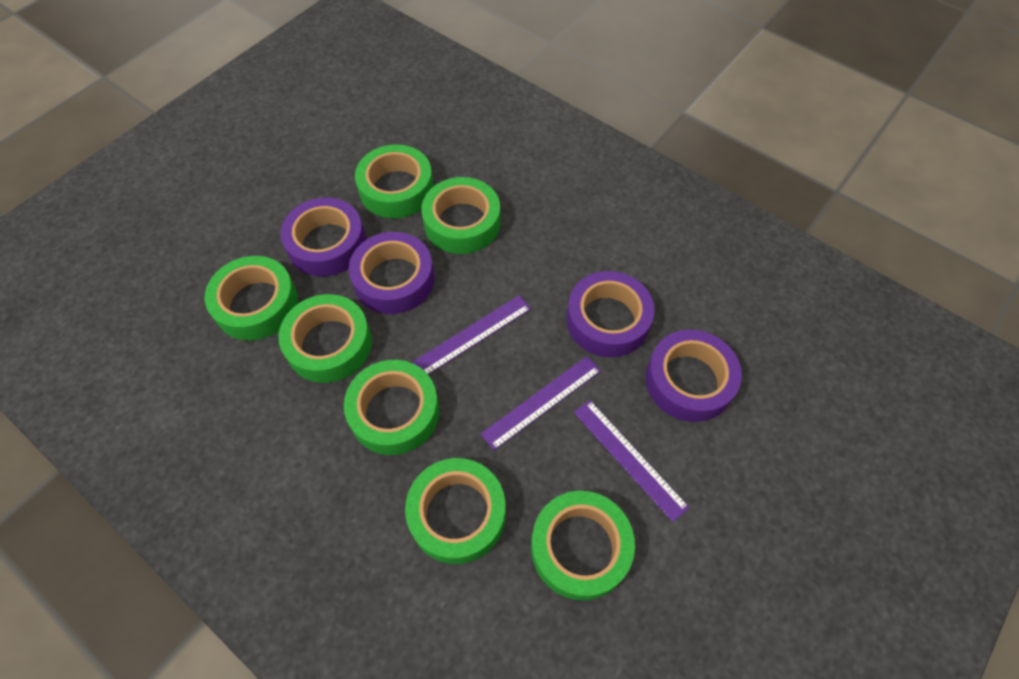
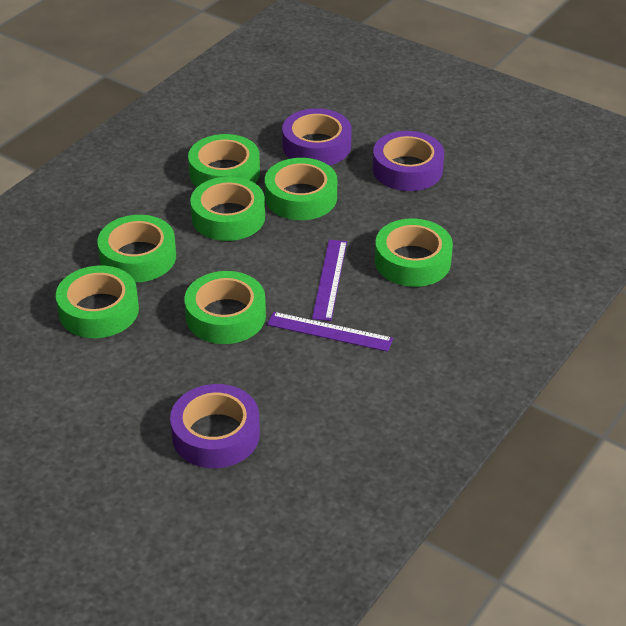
purple ruler: [412,295,531,375] [481,356,601,450] [574,400,690,522] = 3 -> [267,312,393,352] [312,240,347,321] = 2
purple tape: [280,198,366,277] [349,232,434,314] [566,271,655,357] [646,330,742,422] = 4 -> [170,384,260,468] [282,108,352,165] [373,131,444,191] = 3

